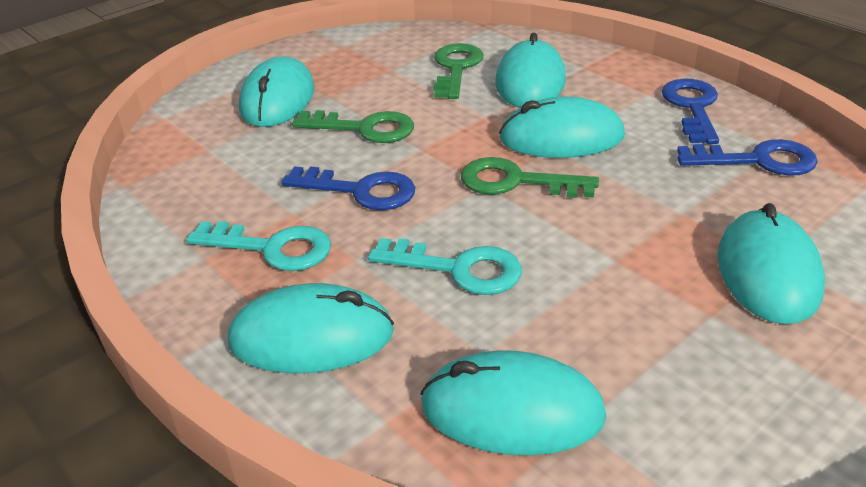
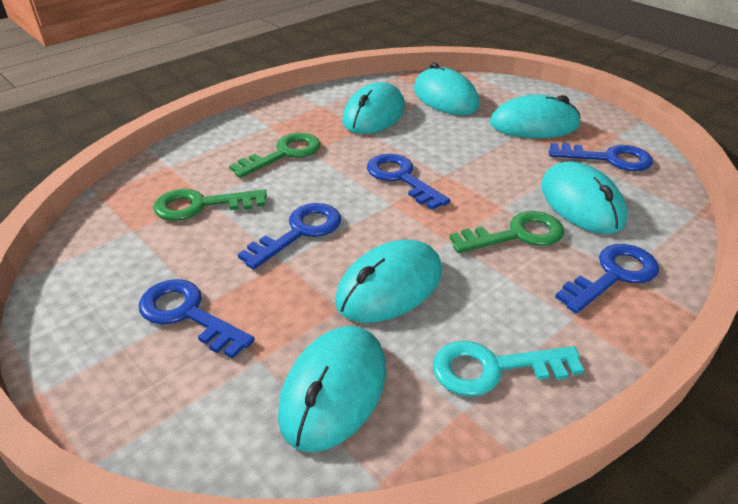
blue key: [281,167,415,210] [661,79,719,144] [677,139,818,176] = 3 -> [139,279,255,359] [238,203,341,270] [367,154,450,210] [549,143,653,171] [555,244,659,313] = 5
turquoise key: [186,221,331,271] [368,238,522,295] = 2 -> [433,341,584,397] = 1

